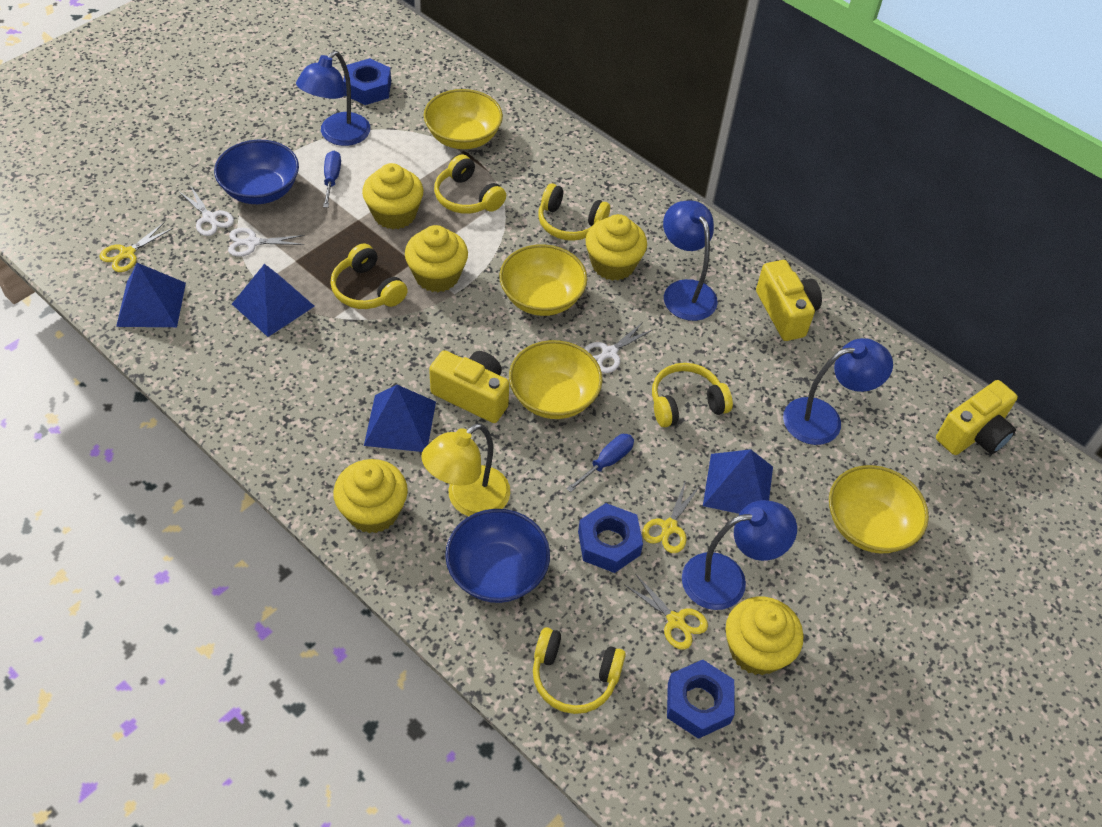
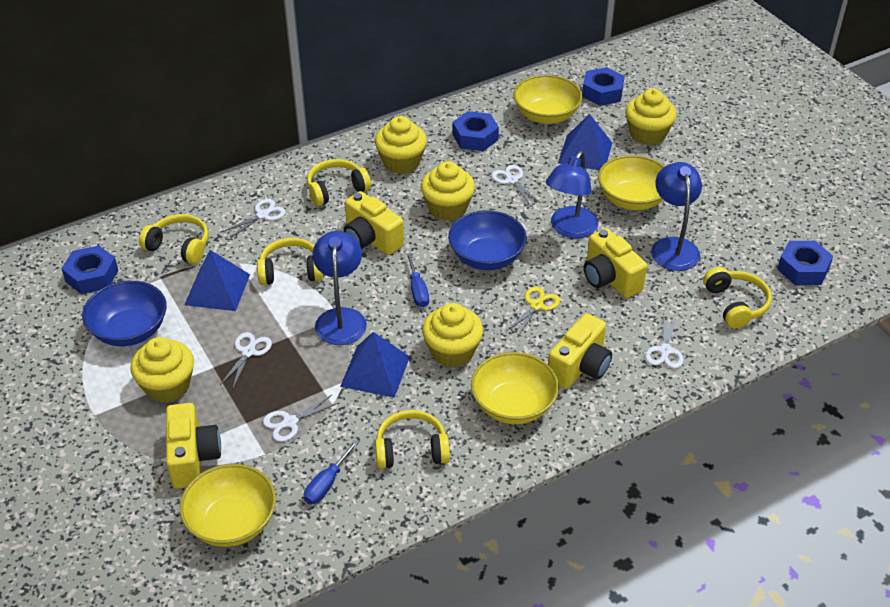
blue lamp: [296,51,370,146] [663,201,718,321] [682,500,797,610] [783,338,893,445] = 4 -> [312,231,367,345] [546,151,598,238] [651,162,702,271] = 3
blue nut: [343,58,391,105] [578,503,643,573] [667,660,735,739] = 3 -> [62,246,119,294] [453,111,499,151] [582,67,625,106] [777,241,833,285] = 4
blue pyramid: [116,263,186,327] [232,264,315,337] [364,385,436,452] [703,449,773,514] = 4 -> [184,250,250,311] [340,332,410,398] [558,114,612,171] = 3
white scissors: [179,185,234,236] [228,228,305,257] [584,322,652,373] = 3 -> [220,332,272,390] [222,199,286,238] [263,394,340,442] [491,165,541,205] [645,315,684,369] = 5
yellow camera: [429,350,509,423] [756,260,822,341] [936,380,1018,455] = 3 -> [166,403,221,489] [344,191,404,255] [548,313,612,389] [584,228,647,298] = 4
yellow lamp: [421,423,510,516] = 1 -> none = 0
yellow scissors: [99,222,173,272] [625,575,708,650] [642,480,700,553] = 3 -> [507,287,560,338] = 1

